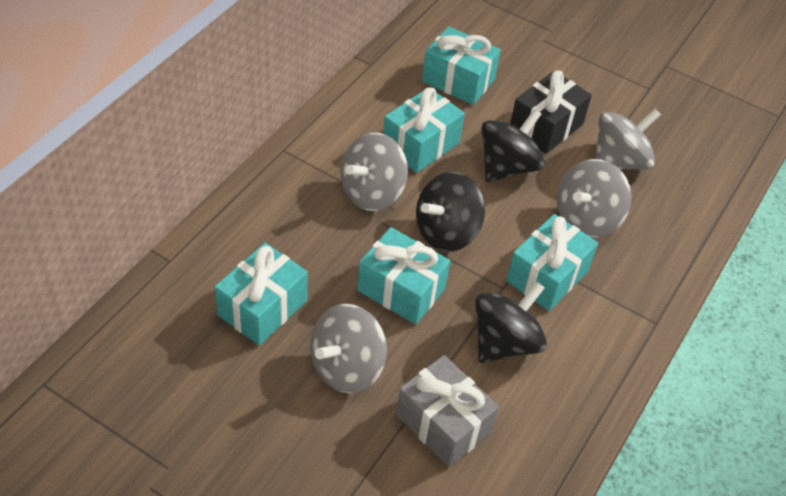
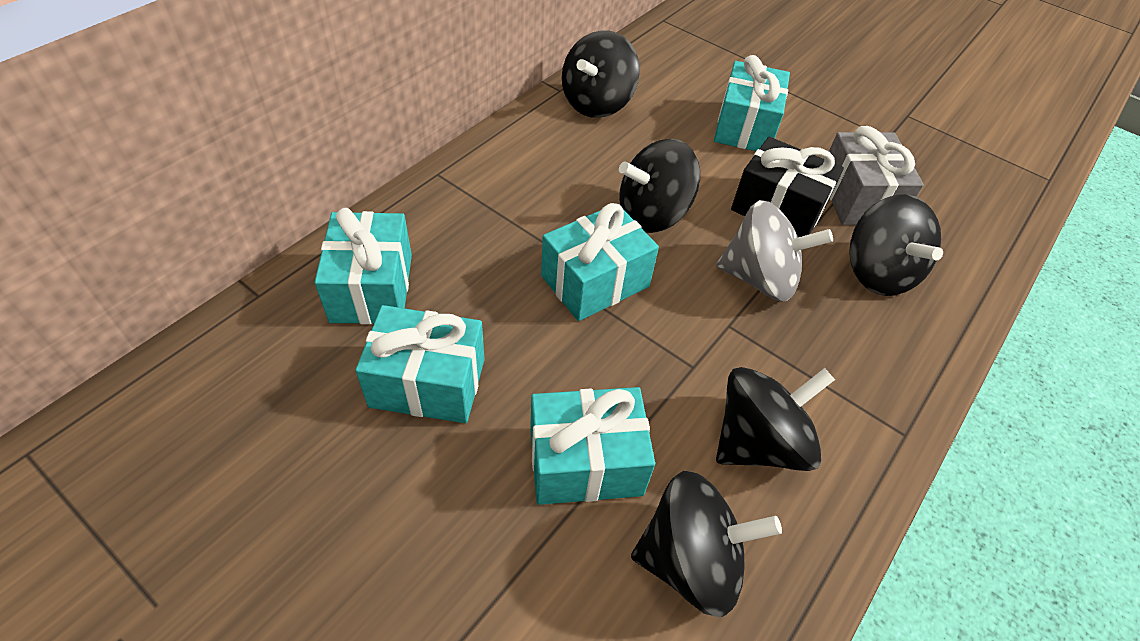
black spinning top: [416,172,485,252] [475,282,547,363] [481,109,545,182] = 3 -> [562,30,640,118] [619,139,700,233] [631,471,782,617] [716,367,835,471] [849,194,943,296] = 5
grey spinning top: [310,304,387,393] [340,133,408,211] [557,159,631,238] [595,109,661,170] = 4 -> [716,200,833,302] = 1

